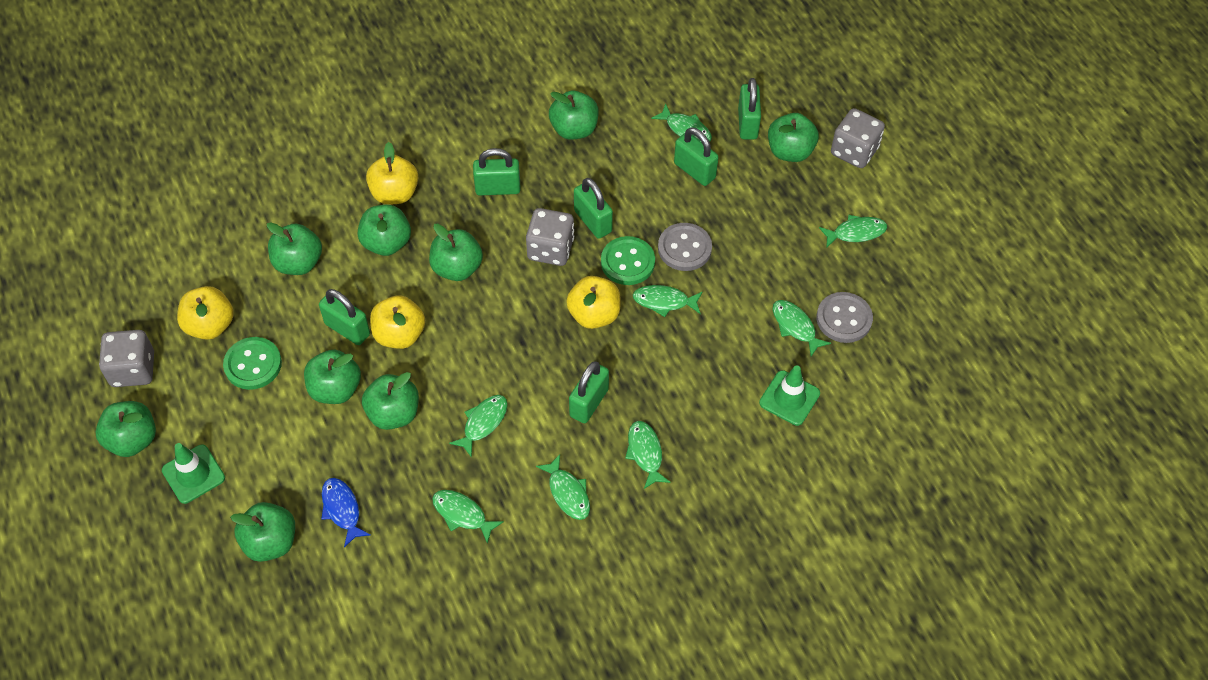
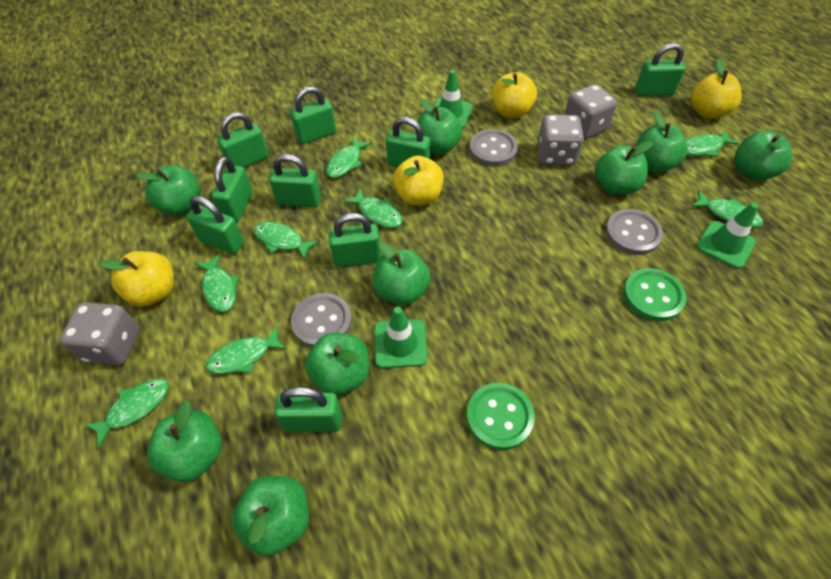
blue fish: [321,478,371,547] = 1 -> none = 0
green padlock: [319,289,370,345] [473,148,521,196] [569,361,609,424] [574,178,613,239] [674,127,718,186] [738,78,761,139] = 6 -> [186,196,244,254] [212,156,253,222] [217,112,269,168] [269,154,321,207] [275,387,342,432] [290,86,336,144] [329,213,381,267] [386,117,431,167] [635,43,686,96] = 9
green traffic cone: [162,443,225,504] [759,365,820,426] = 2 -> [374,307,428,368] [433,70,472,128] [696,203,758,269] = 3
grey button: [658,223,712,271] [816,292,873,343] = 2 -> [291,293,352,348] [469,129,518,166] [605,209,663,255] = 3

